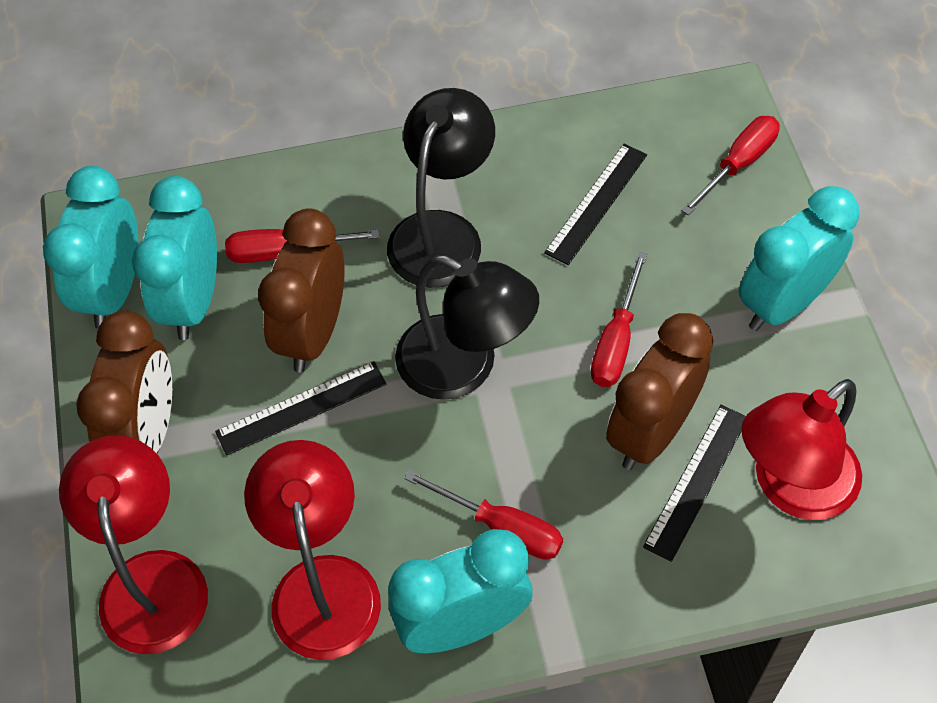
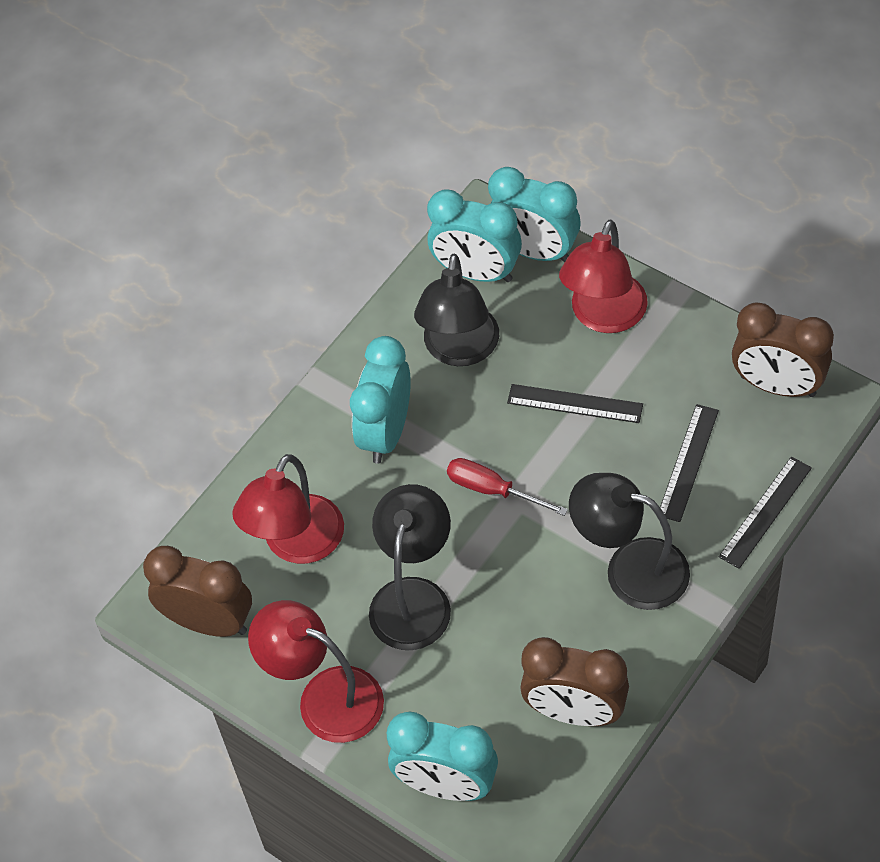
black lamp: [387,88,495,288] [395,255,539,400] = 2 -> [369,484,451,650] [414,254,499,366] [569,473,690,610] = 3
red screwdriver: [225,229,380,263] [404,470,563,560] [591,252,647,387] [681,116,780,215] = 4 -> [447,458,568,516] = 1

